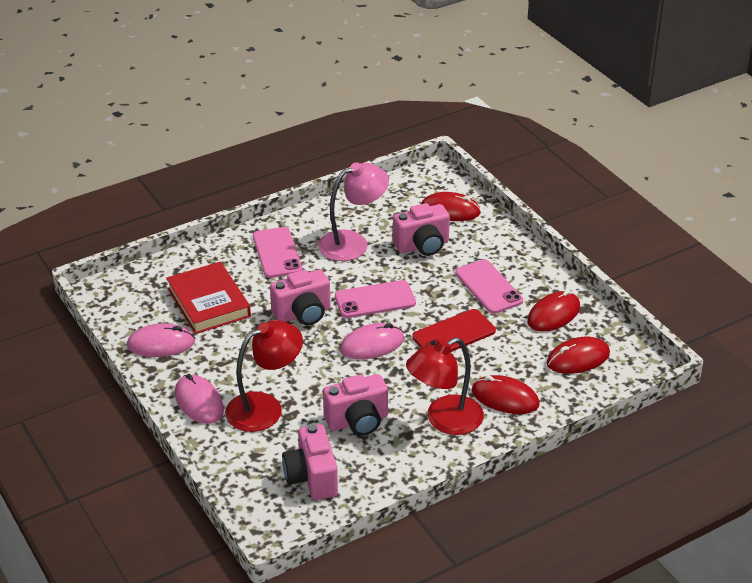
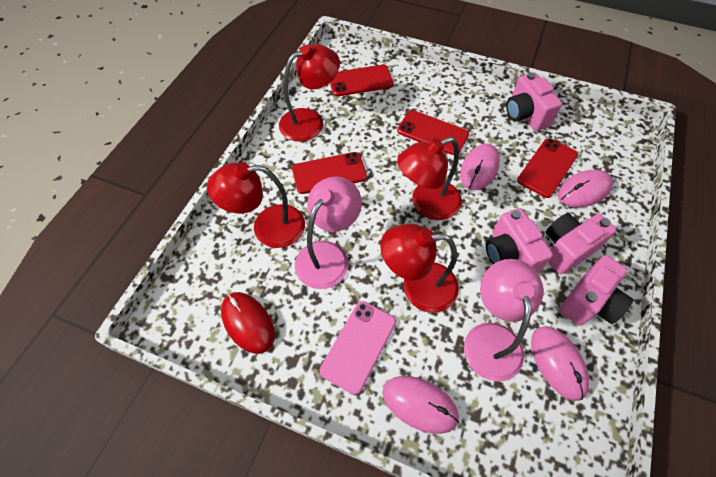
pink lamp: [318,162,389,261] = 1 -> [295,177,362,289] [464,259,544,382] = 2
pink mouse: [127,323,195,357] [175,374,224,424] [340,323,404,360] = 3 -> [383,376,459,434] [460,144,500,190] [531,326,590,401] [558,170,613,207] = 4
pink phone: [253,227,302,278] [335,280,416,318] [455,259,523,314] = 3 -> [320,301,396,395] = 1
red book: [166,262,251,334] = 1 -> none = 0
red lamp: [225,320,303,432] [406,337,484,435] = 2 -> [207,162,305,248] [279,44,340,142] [380,224,459,313] [397,137,462,220] = 4
red mouse: [421,192,481,221] [471,375,540,414] [527,290,580,332] [547,337,610,374] = 4 -> [221,292,275,354] = 1
red phone: [412,309,496,352] = 1 -> [292,152,367,194] [330,65,394,96] [397,110,469,155] [517,138,578,198] = 4

